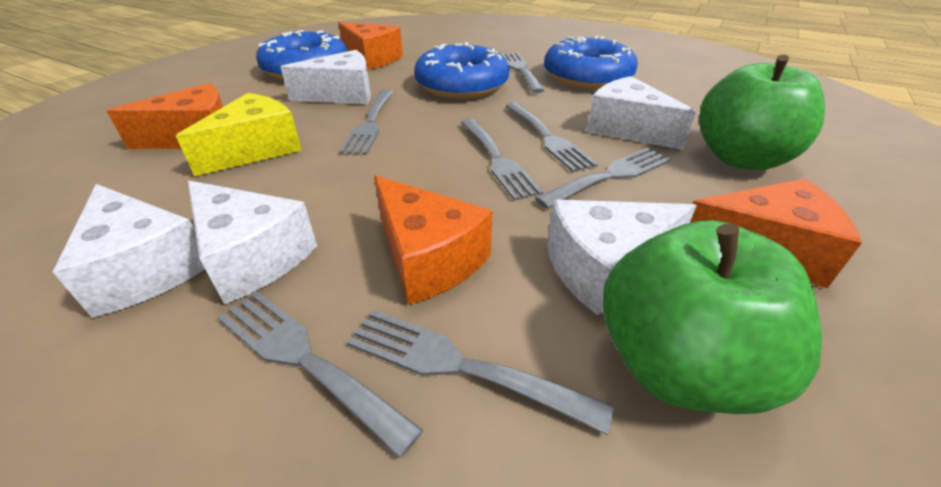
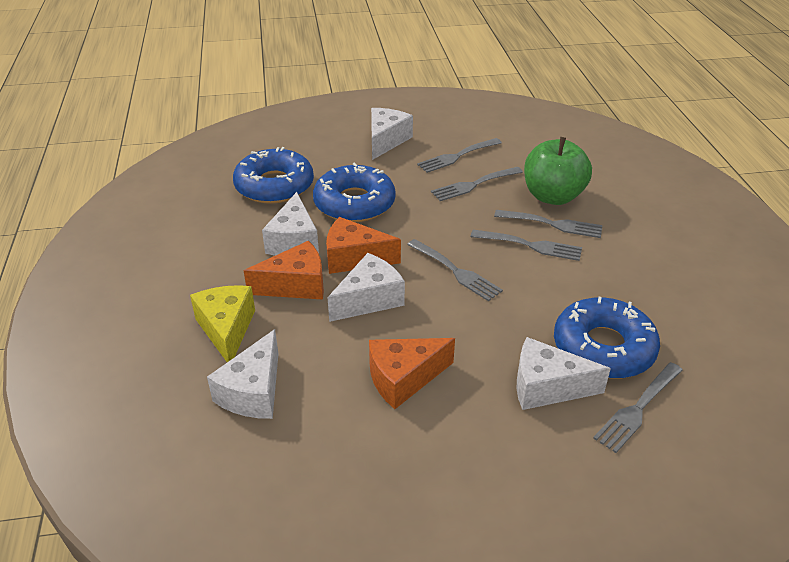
green apple: [603,220,822,414] [699,55,825,170] = 2 -> [524,137,592,205] = 1
grey fork: [217,291,423,458] [339,90,394,155] [346,310,614,435] [461,119,543,201] [500,52,545,93] [506,102,598,172] [535,147,671,209] = 7 -> [407,239,503,301] [417,138,502,173] [431,167,523,201] [471,230,582,261] [494,210,602,238] [593,362,683,453] = 6
orange cheese: [107,83,223,149] [338,22,403,70] [374,175,492,305] [690,179,862,288] = 4 -> [244,241,324,300] [326,217,401,274] [369,338,455,409] = 3

